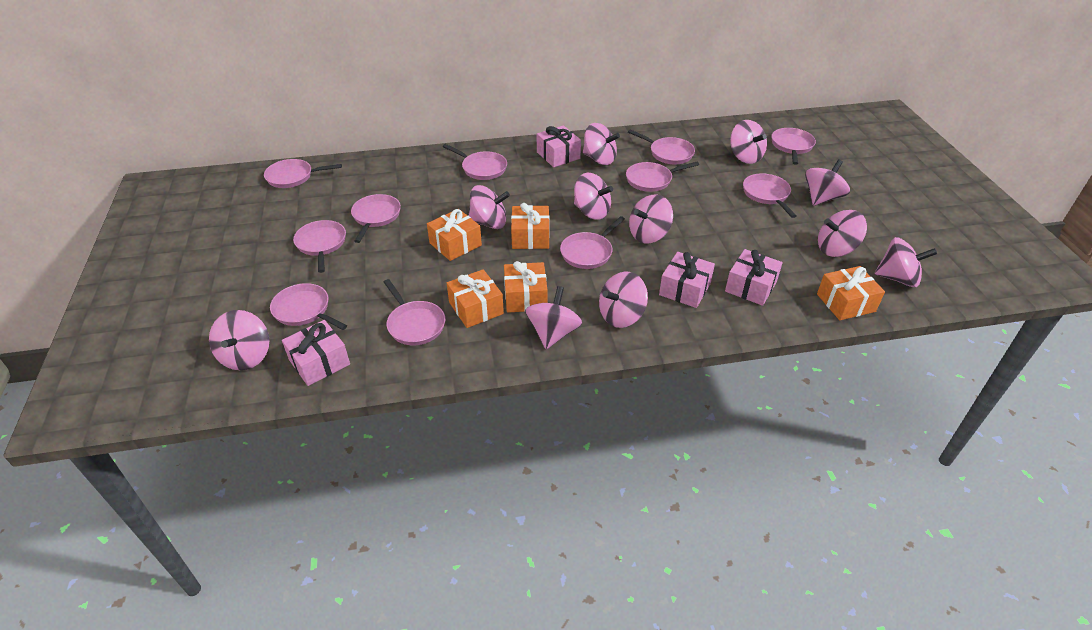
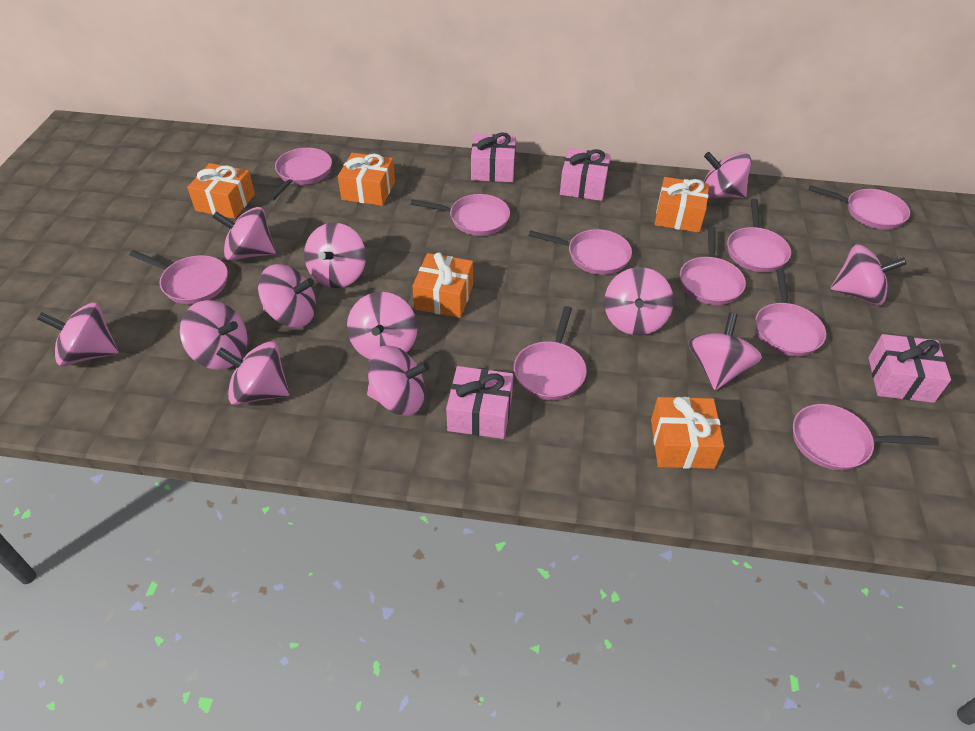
pink pan: [264,159,342,188] [270,283,347,330] [293,220,346,273] [351,194,401,243] [384,279,445,345] [443,144,507,180] [560,216,625,269] [626,162,699,192] [628,129,695,164] [743,173,797,218] [771,128,816,165] = 11 -> [129,250,228,304] [268,148,332,201] [411,194,510,236] [514,306,587,400] [528,229,632,275] [680,226,746,305] [727,199,791,272] [755,269,826,357] [793,404,931,470] [809,185,910,230] = 10
pink spinning top: [209,310,269,370] [469,185,510,229] [525,286,582,349] [574,173,613,220] [583,123,620,165] [599,272,648,328] [629,194,673,243] [730,120,767,164] [805,159,850,206] [818,210,867,257] [875,237,937,287] = 11 -> [37,303,119,366] [180,300,248,370] [213,207,276,261] [216,341,289,405] [258,264,316,328] [304,223,366,288] [347,292,417,359] [367,345,430,416] [604,267,674,336] [688,312,762,390] [703,152,751,199] [830,244,907,305] = 12

